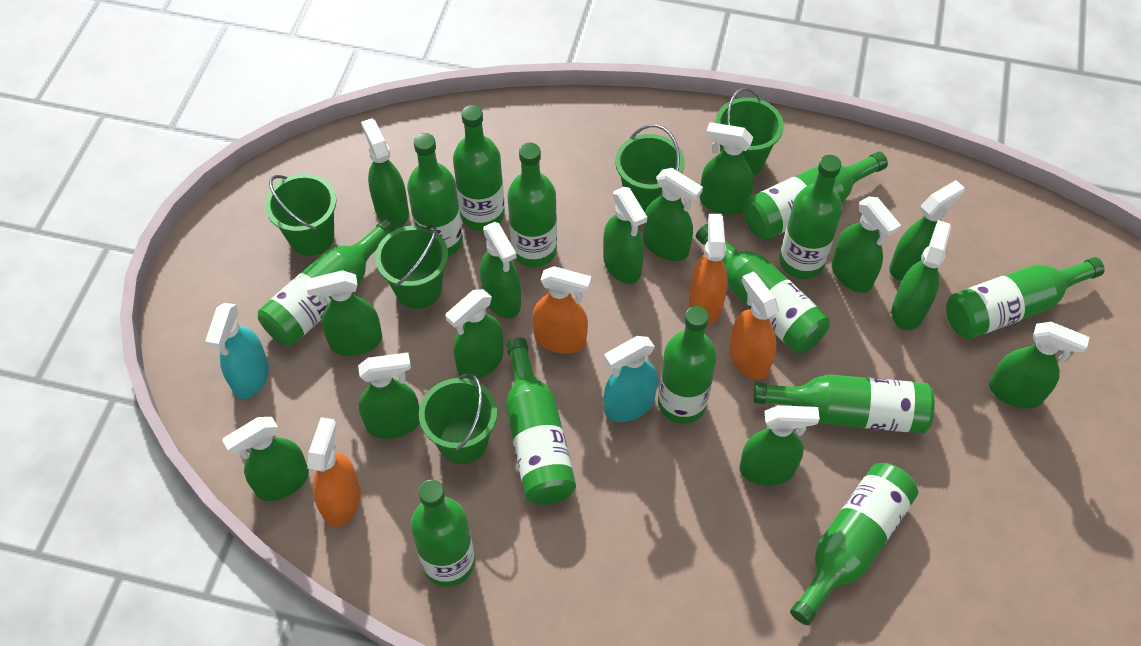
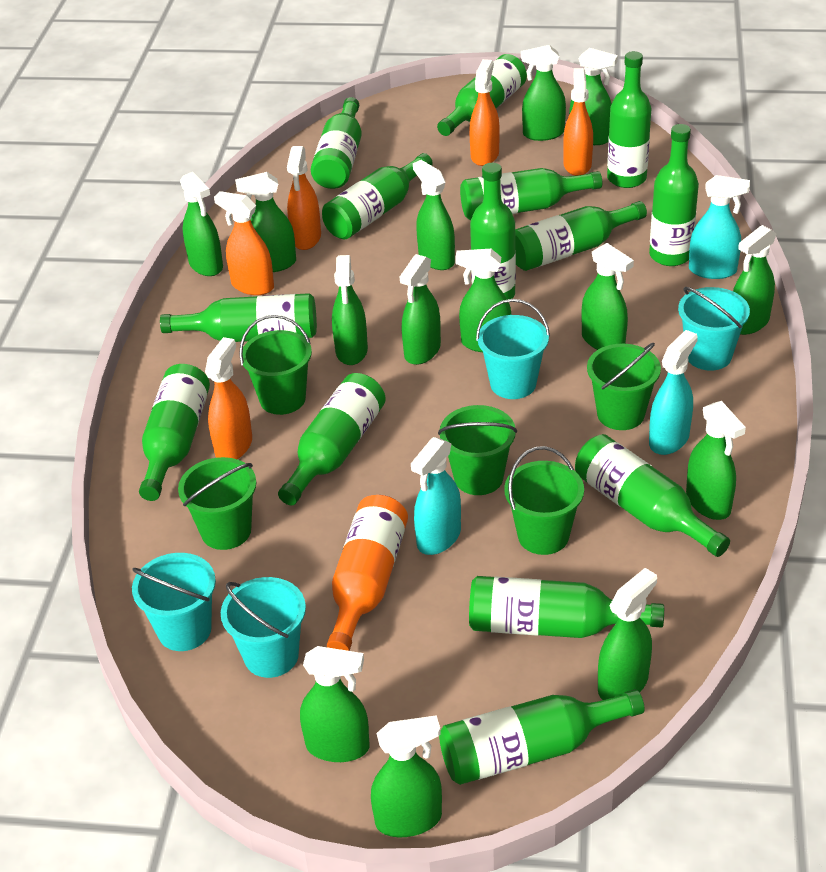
green bottle: [258,219,396,346] [407,133,463,256] [411,480,475,587] [453,105,505,231] [506,337,576,505] [507,143,557,267] [658,306,717,424] [696,224,830,353] [743,151,888,240] [753,374,935,433] [779,155,842,279] [790,463,918,625] [946,257,1104,339] = 13 -> [139,364,210,501] [160,293,317,342] [278,373,386,505] [311,97,362,189] [322,153,433,239] [437,54,527,136] [439,689,645,785] [460,168,602,220] [469,576,664,638] [470,163,516,300] [515,201,647,271] [575,434,730,557] [607,51,651,188] [649,124,699,266] = 14
orange bottle: none = 0 -> [327,495,408,651] = 1
orange spray bottle: [307,417,361,527] [532,266,591,354] [689,214,728,325] [729,272,779,380] = 4 -> [205,337,252,459] [214,191,274,295] [287,146,321,250] [469,59,500,166] [563,68,593,176] = 5
turquoise bucket: none = 0 -> [132,553,216,651] [221,577,306,678] [476,299,550,399] [678,287,750,371] = 4
turquoise spray bottle: [205,303,269,399] [604,336,658,422] = 2 -> [411,437,461,555] [649,330,698,455] [689,175,750,279] = 3

